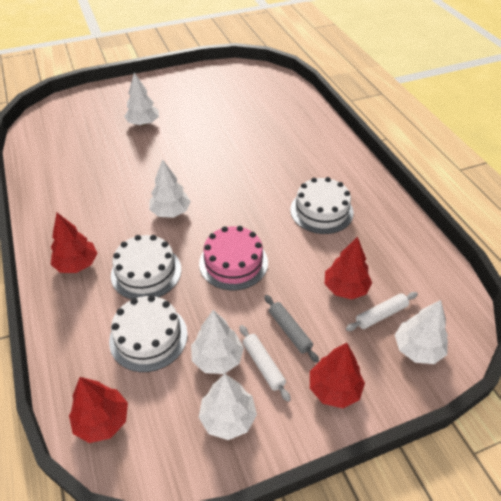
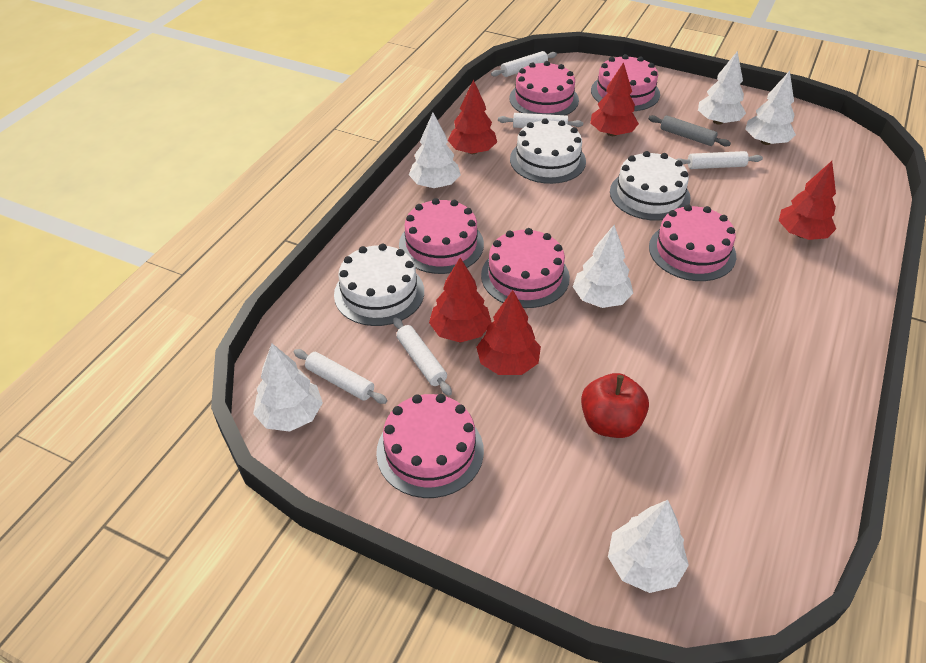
pink cake: [199,226,268,290] = 1 -> [376,394,484,498] [399,198,484,274] [481,228,570,308] [509,61,579,115] [591,54,660,111] [649,205,736,281] = 6
red apple: none = 0 -> [581,373,649,438] = 1
red tree: [51,213,97,273] [69,377,128,443] [310,343,365,408] [325,237,372,300] = 4 -> [429,258,492,343] [448,80,497,154] [476,290,541,375] [590,62,639,136] [779,161,836,240] = 5
white rolling pin: [240,325,291,402] [346,292,418,331] = 2 -> [294,349,387,404] [393,317,452,396] [491,51,557,77] [498,113,583,128] [676,151,763,169] = 5
white tree: [124,72,159,126] [149,159,191,218] [191,310,244,374] [199,374,257,440] [395,300,448,364] = 5 -> [253,343,323,432] [409,113,461,188] [573,225,633,308] [608,500,689,593] [698,51,746,125] [745,71,796,145] = 6

